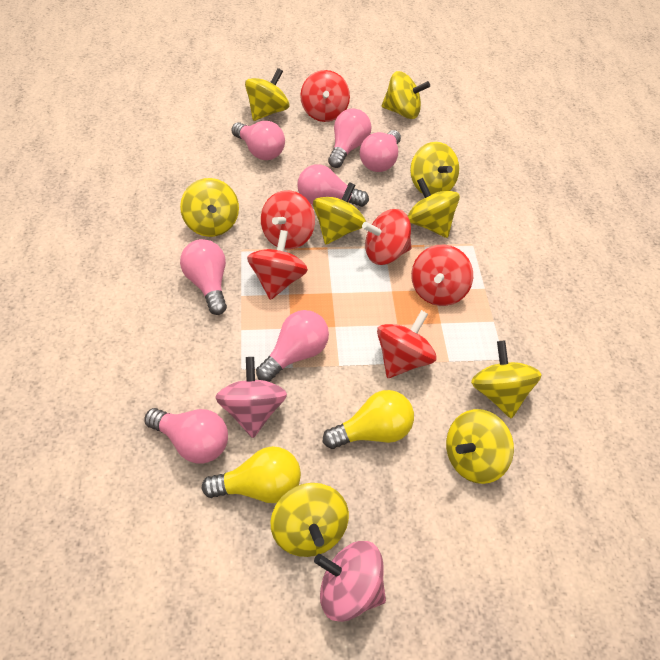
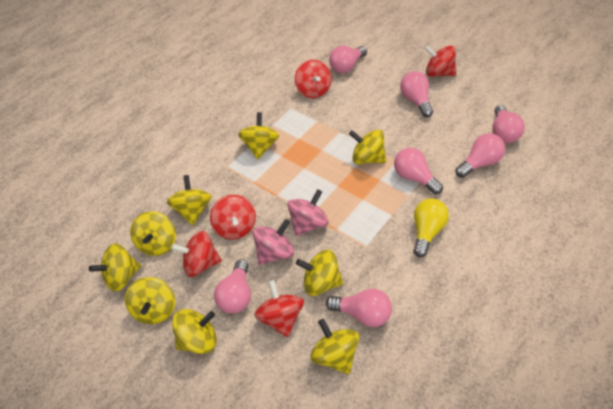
red spinning top: [247,230,308,300] [261,190,315,249] [300,70,350,122] [362,209,412,265] [377,310,437,378] [411,245,473,306] = 6 -> [171,231,222,277] [210,195,256,240] [254,280,304,337] [295,60,332,98] [424,45,456,77] = 5
yellow light bulb: [201,446,301,503] [323,390,414,449] = 2 -> [413,198,449,257] = 1

